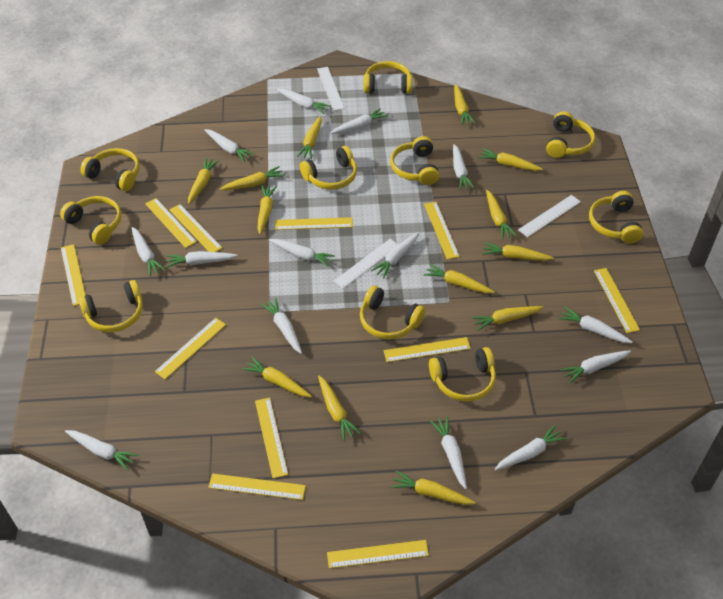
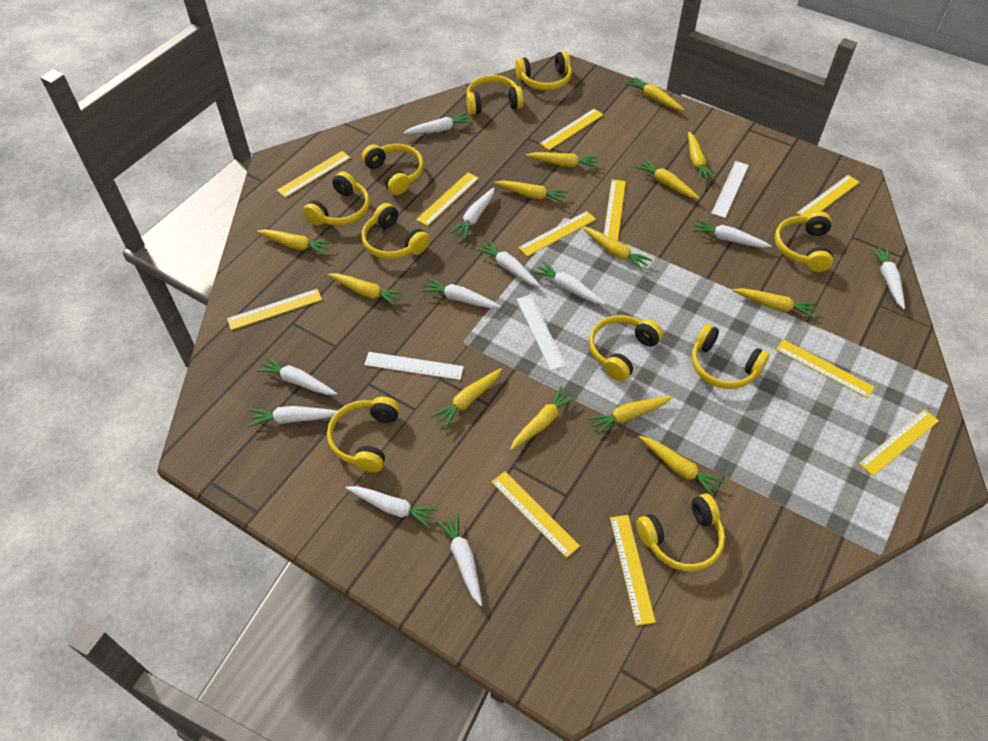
white carrot: [65,430,139,470] [131,227,165,276] [166,251,238,268] [205,129,254,162] [260,298,302,354] [268,239,335,267] [276,89,331,114] [330,108,388,134] [371,232,419,278] [430,416,467,489] [453,144,475,190] [495,425,567,470] [559,307,633,343] [560,350,631,384] = 14 -> [248,406,337,427] [256,356,337,395] [345,486,438,529] [403,112,472,134] [421,278,501,309] [436,512,482,606] [450,188,495,239] [476,240,541,287] [533,261,606,305] [692,219,772,248] [870,247,905,309] = 11

